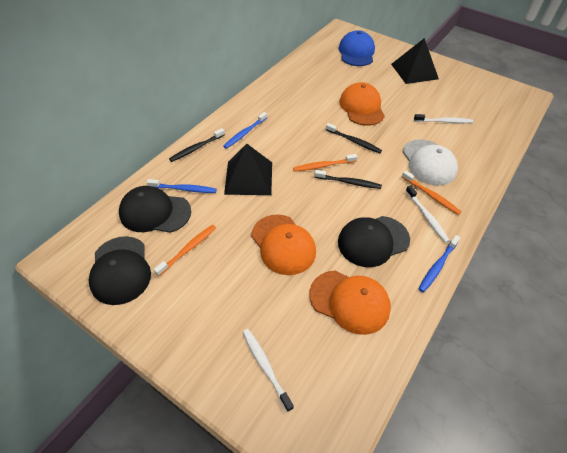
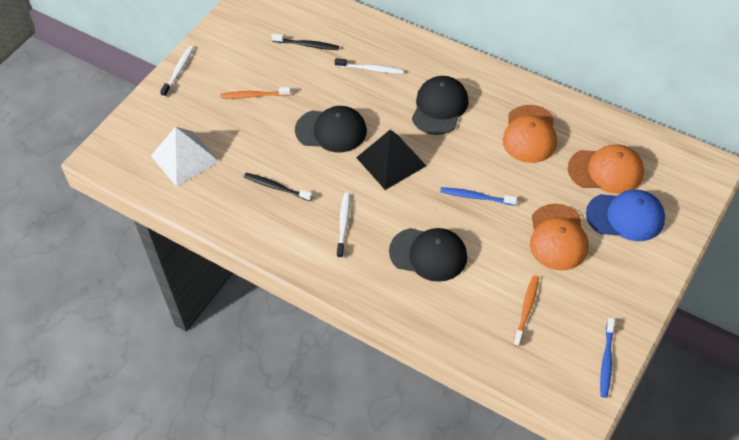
black pyramid: [224,144,272,195] [391,38,439,84] = 2 -> [356,130,426,190] = 1
black toothbrush: [169,128,225,162] [314,170,382,189] [326,123,382,153] = 3 -> [244,173,313,202] [272,34,339,50] = 2
blue toothbrush: [147,179,217,193] [223,112,267,149] [419,235,460,292] = 3 -> [440,187,517,206] [600,318,615,398] = 2
orange toothbrush: [154,225,216,276] [293,154,357,172] [402,171,461,215] = 3 -> [220,87,291,99] [513,275,539,347] = 2
white cap: [402,139,458,185] = 1 -> none = 0
white pyramid: none = 0 -> [151,127,220,187] = 1

